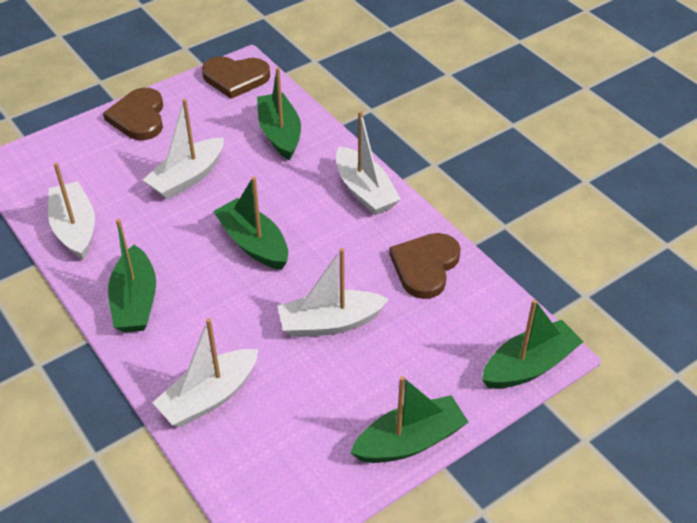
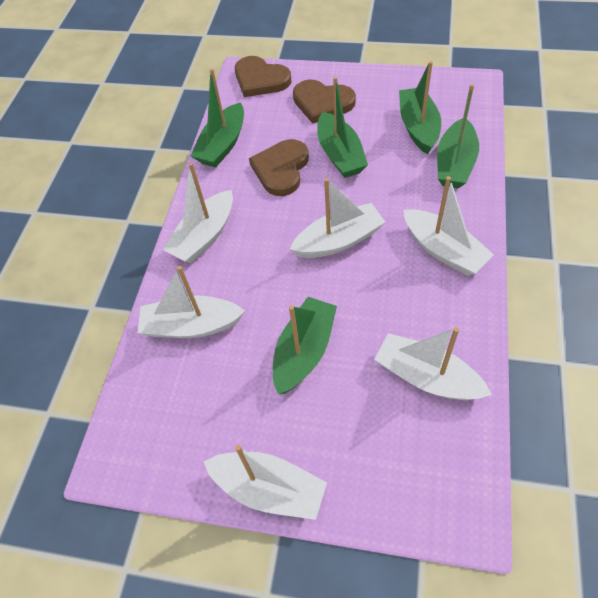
white boat: [48,163,95,260] [143,99,224,199] [152,318,259,427] [278,248,389,337] [336,111,401,215] = 5 -> [138,266,245,338] [162,163,233,263] [203,445,327,520] [290,178,385,258] [374,327,492,400] [403,176,494,275] = 6

